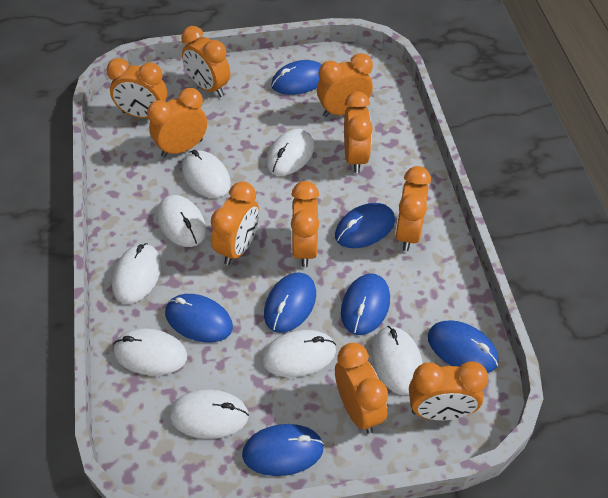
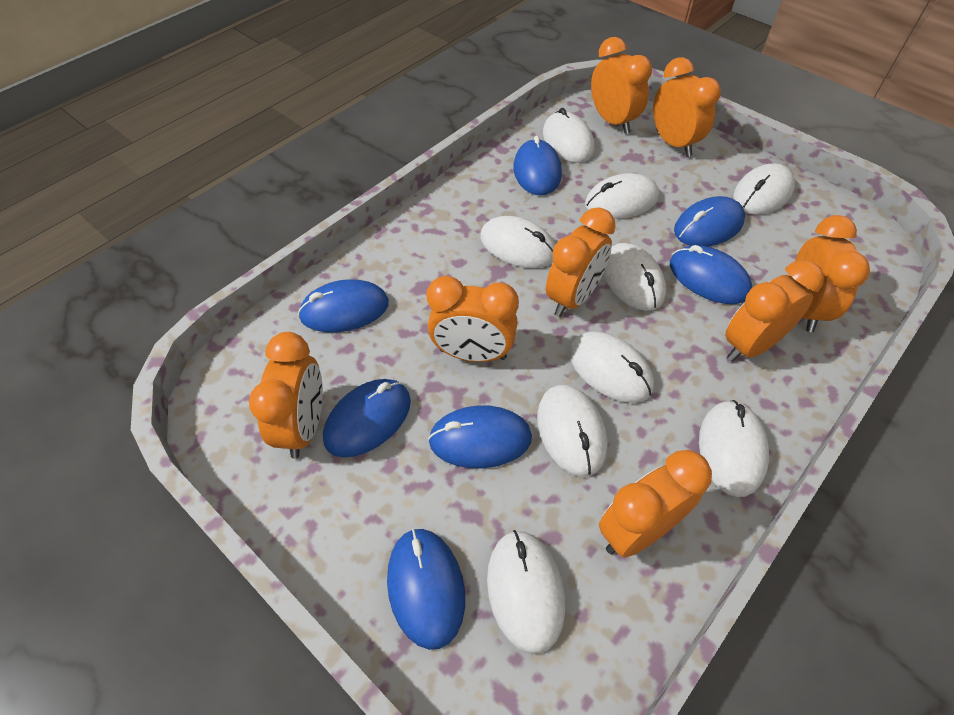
orange clock: [107,58,167,118] [147,88,207,157] [181,26,230,97] [211,181,259,265] [291,181,319,268] [317,53,373,117] [335,343,388,434] [344,92,373,173] [395,166,431,251] [409,361,488,420] = 10 -> [249,332,323,458] [427,276,519,362] [546,207,616,317] [591,37,652,134] [599,450,712,557] [653,57,721,157] [725,260,824,362] [795,215,870,332] = 8
white mouse: [112,243,161,304] [113,328,187,375] [157,195,206,247] [169,389,249,439] [182,150,231,198] [262,330,336,377] [266,129,315,176] [372,326,423,395] = 8 -> [480,216,555,268] [487,530,565,654] [537,385,608,477] [543,108,595,163] [569,331,654,403] [585,173,659,219] [603,243,666,311] [699,400,769,497] [733,163,795,215] = 9

